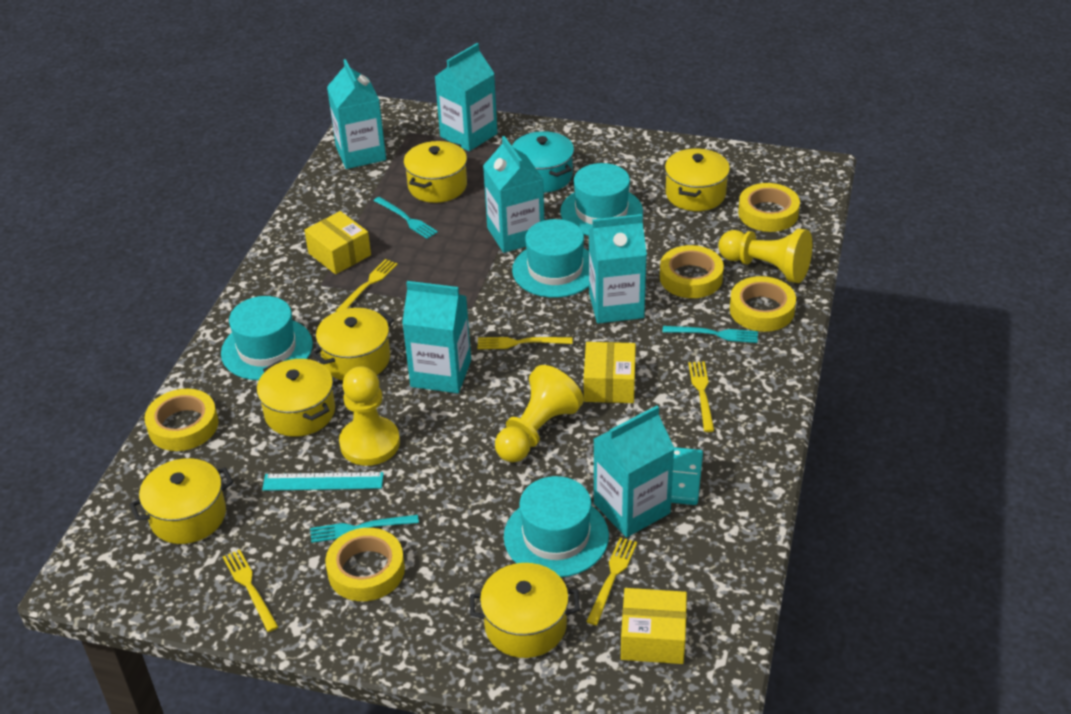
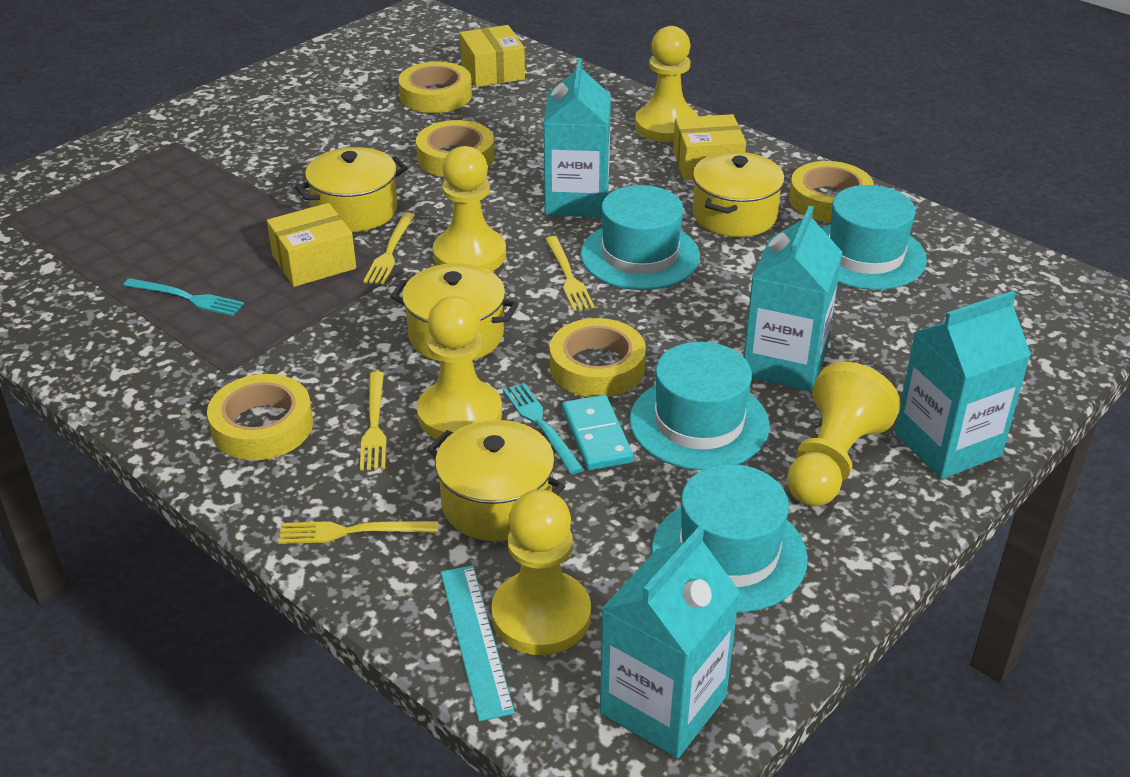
turquoise carton: [327,59,386,169] [402,281,471,393] [435,43,497,151] [483,136,544,253] [589,214,647,323] [593,406,675,537] = 6 -> [544,58,611,217] [600,527,740,758] [744,206,843,392] [894,291,1031,479] = 4
turquoise fork: [310,515,419,543] [374,197,438,239] [662,326,758,343] = 3 -> [123,278,244,316] [503,383,584,475] = 2
turquoise pot: [512,131,574,193] = 1 -> none = 0
yellow fork: [223,549,278,632] [335,259,398,312] [478,337,573,349] [586,537,637,625] [688,361,714,432] = 5 -> [278,521,438,544] [360,371,386,471] [363,213,415,285] [545,236,594,311] = 4
yellow pawn: [339,366,400,466] [495,365,584,462] [718,228,812,283] = 3 -> [417,296,502,439] [433,146,506,272] [491,489,591,655] [635,26,698,142] [787,362,901,506] = 5
yellow pot: [129,458,233,544] [257,359,335,437] [311,308,394,381] [404,141,467,203] [470,563,580,658] [665,148,730,211] = 6 -> [295,147,408,232] [390,263,519,362] [427,420,565,541] [693,152,785,237] = 4

